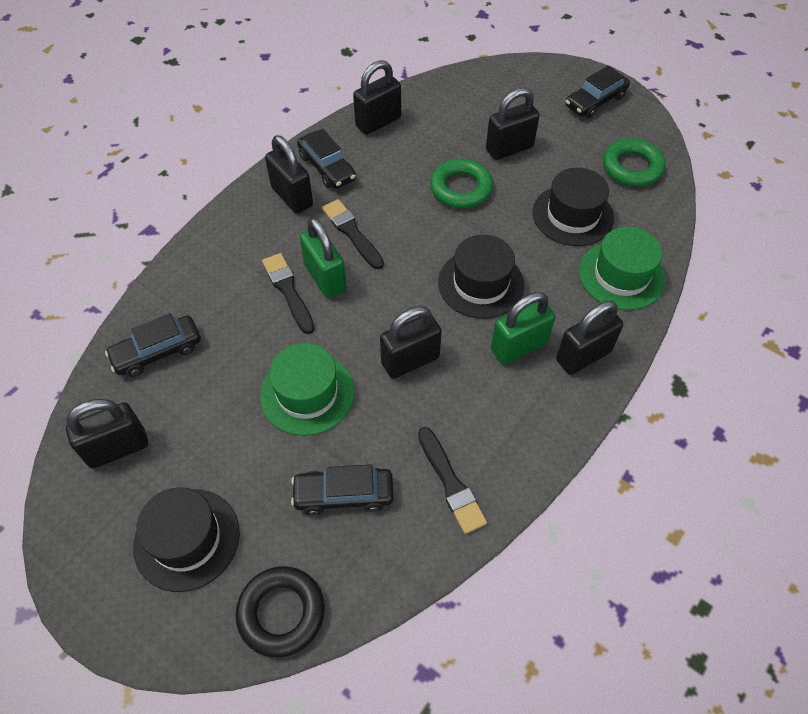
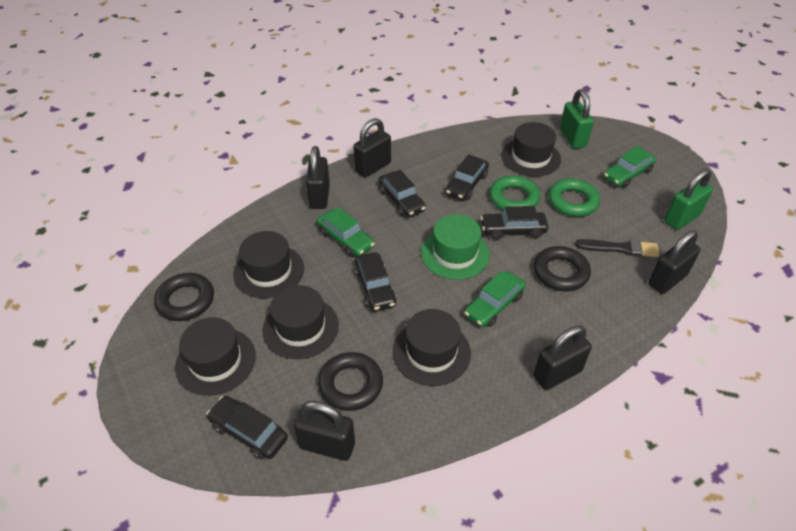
black brush: [262,253,315,334] [322,199,384,269] [418,427,487,534] = 3 -> [575,239,659,257] = 1
black car: [105,313,201,377] [291,464,394,515] [297,129,356,189] [565,66,630,118] = 4 -> [206,396,288,460] [354,253,397,312] [378,170,426,217] [446,154,489,201] [481,206,548,240] = 5
black hat: [133,487,240,592] [438,235,524,319] [533,168,614,246] = 3 -> [175,318,256,396] [233,231,304,298] [262,285,339,359] [393,309,471,386] [501,122,561,177] = 5
black padlock: [66,399,148,469] [265,135,313,214] [353,60,401,135] [380,306,442,379] [486,88,540,160] [556,301,623,375] = 6 -> [294,401,355,461] [306,146,330,209] [353,118,391,178] [533,326,592,390] [648,230,701,294] = 5
black ring: [236,566,325,657] = 1 -> [154,273,214,321] [318,352,383,411] [534,246,591,291] = 3
green car: none = 0 -> [317,207,375,257] [464,271,526,327] [604,146,656,188] = 3
green hat: [260,343,355,436] [579,227,665,310] = 2 -> [421,214,490,280] = 1

